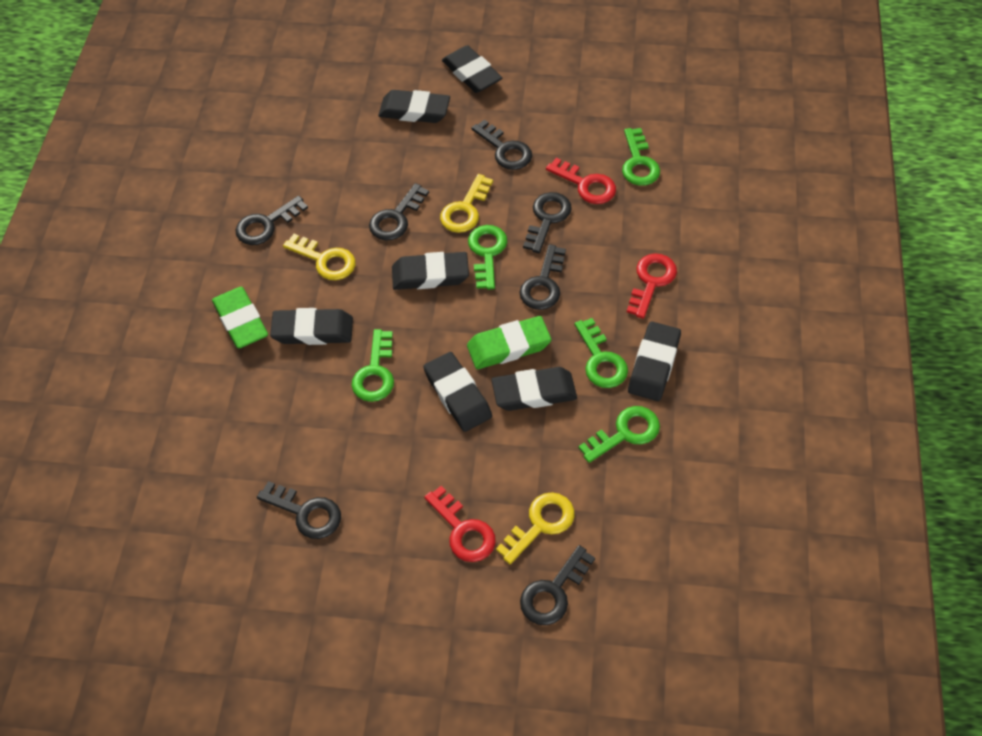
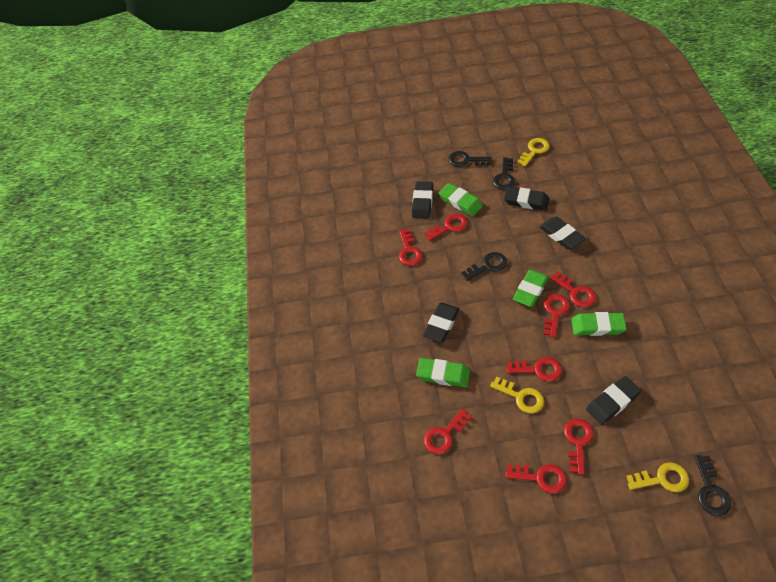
black eraser: [270,308,353,345] [378,90,450,123] [392,252,469,290] [423,352,492,432] [442,45,502,93] [491,367,577,411] [628,321,681,401] = 7 -> [412,181,433,219] [423,303,459,342] [504,187,549,211] [539,217,585,249] [586,376,641,425] = 5
black key: [235,196,308,245] [257,481,341,539] [369,183,429,240] [471,119,532,170] [520,244,566,310] [520,545,595,625] [523,192,572,253] = 7 -> [448,151,492,167] [462,252,507,281] [493,157,515,190] [695,455,731,516] = 4
green eraser: [212,287,268,348] [467,316,551,369] = 2 -> [416,358,470,387] [439,183,483,216] [513,270,549,307] [571,312,627,336] = 4
green key: [351,329,394,402] [468,225,507,290] [575,318,628,388] [578,406,660,463] [622,128,660,186] = 5 -> none = 0
red key: [424,486,496,562] [546,158,616,204] [627,253,677,319] = 3 -> [399,229,423,266] [424,214,468,241] [424,409,472,454] [505,464,567,494] [506,357,562,381] [544,294,570,338] [550,272,596,307] [564,419,594,475] = 8

